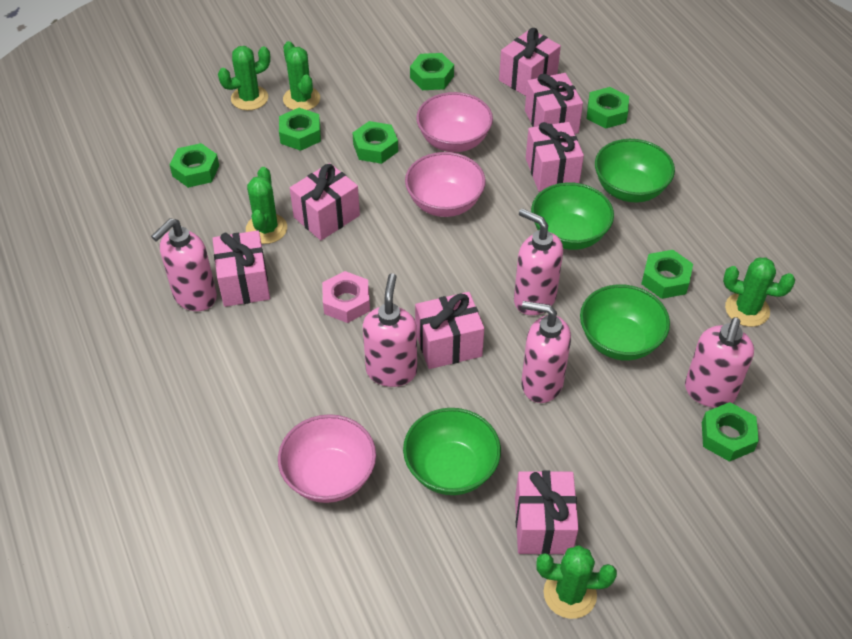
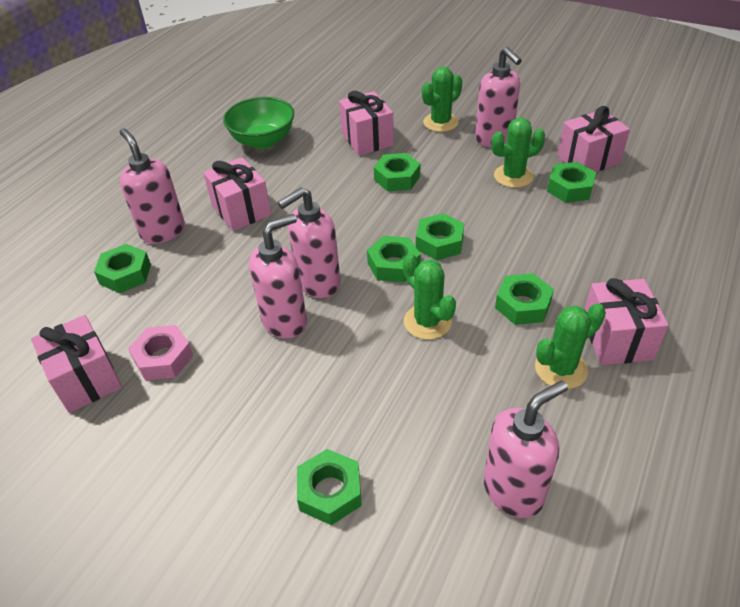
green bowl: [403,408,501,495] [531,182,614,250] [580,284,670,361] [595,139,675,203] = 4 -> [223,97,294,149] = 1
green cactus: [218,46,271,110] [246,167,287,244] [283,41,320,110] [536,545,617,619] [723,257,795,327] = 5 -> [403,254,456,340] [422,67,462,132] [491,118,545,188] [535,303,606,389] = 4
pink bowl: [278,414,376,503] [405,152,486,217] [416,92,493,152] = 3 -> none = 0
pink gift: [212,230,270,307] [290,163,360,240] [415,292,484,369] [499,28,561,96] [515,471,579,554] [525,73,583,134] [526,122,584,192] = 7 -> [31,315,122,413] [203,157,271,231] [339,91,394,155] [558,106,630,172] [585,278,669,365] = 5

